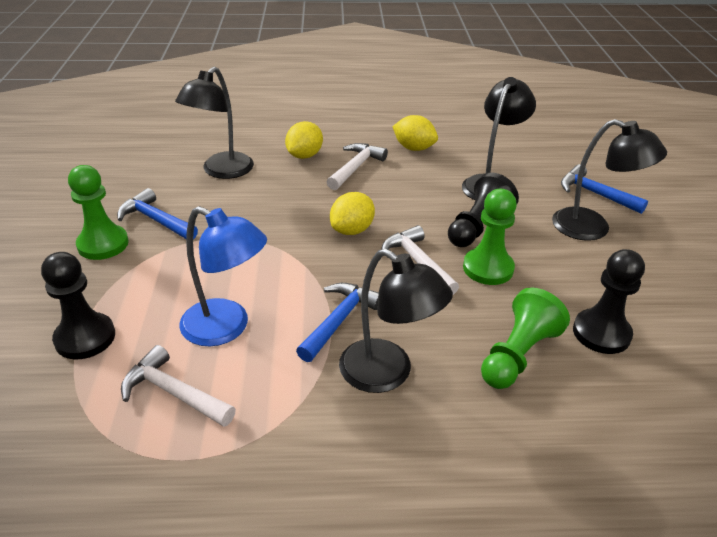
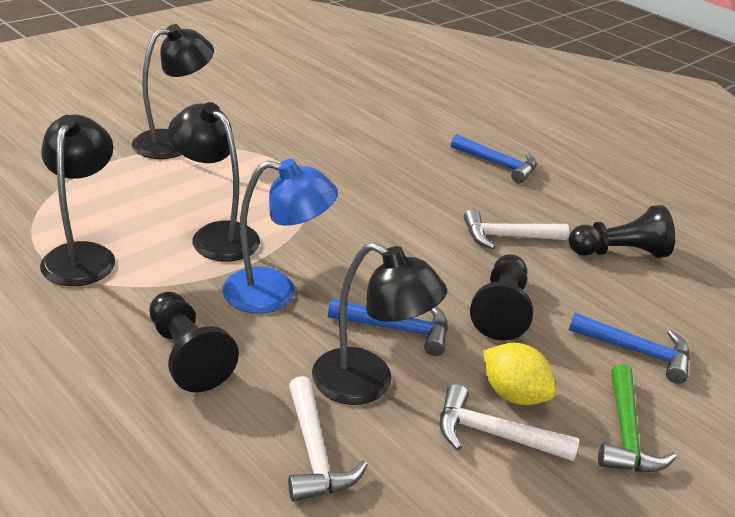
green hammer: none = 0 -> [598,364,677,472] = 1
green pawn: [68,165,129,260] [463,189,517,285] [481,287,570,389] = 3 -> none = 0
yellow lemon: [285,121,323,159] [330,192,375,235] [392,115,438,151] = 3 -> [483,343,556,405] = 1

